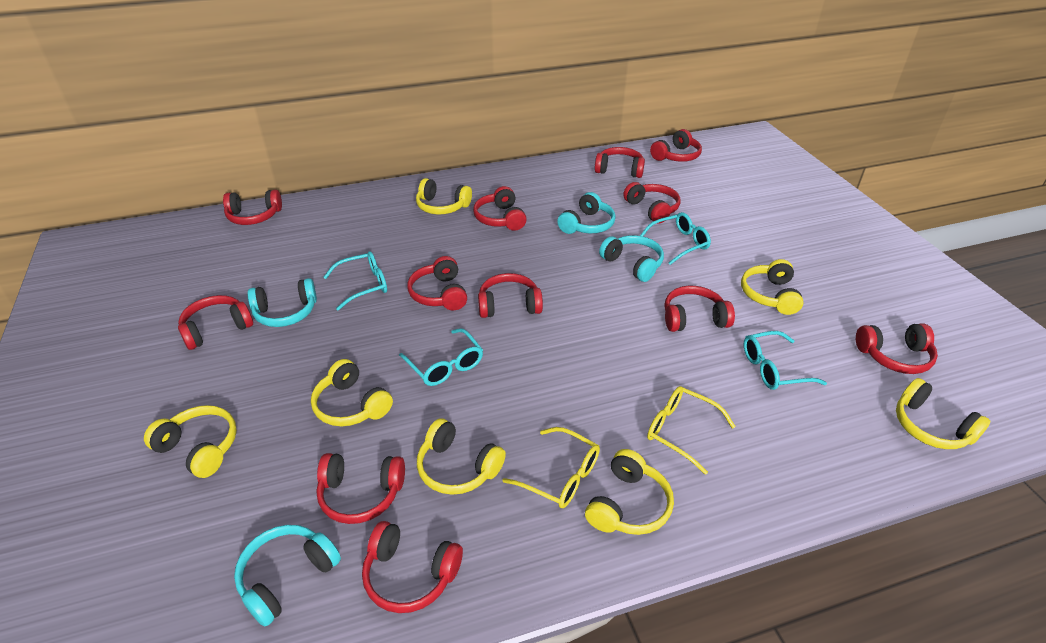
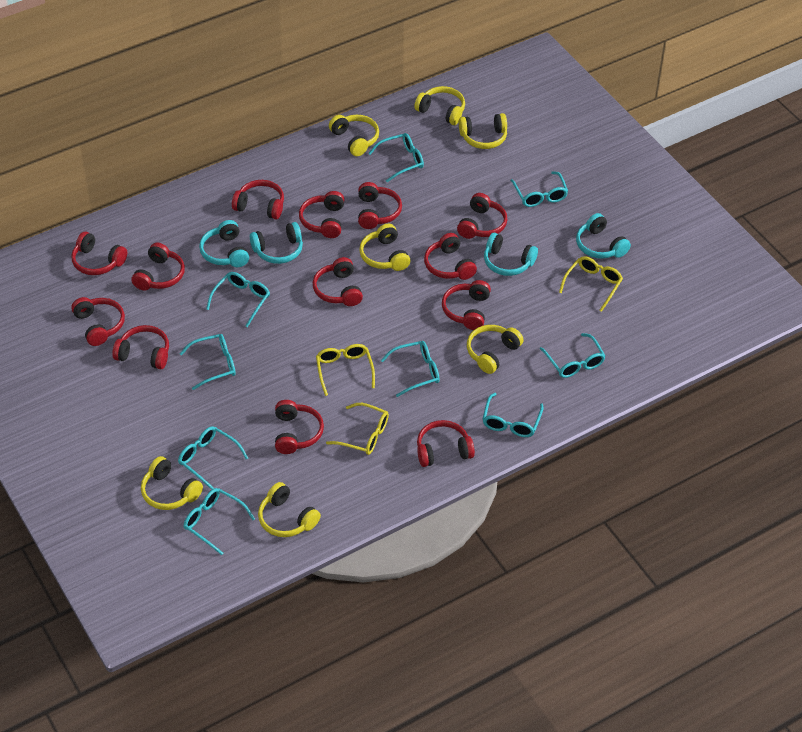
red headphones: [178,295,253,350] [223,190,282,225] [316,453,405,524] [362,521,463,613] [407,256,467,310] [473,186,527,231] [478,273,543,318] [595,147,645,178] [623,182,681,223] [650,129,702,162] [664,286,735,332] [856,323,938,374] = 12 -> [71,232,127,275] [71,297,125,346] [112,325,169,369] [132,243,185,290] [232,180,284,220] [275,400,324,454] [299,191,345,238] [313,257,363,306] [358,182,402,229] [417,420,475,467] [424,233,477,280] [442,280,491,330] [457,193,507,239] = 13
turquoise glasses: [324,251,387,310] [399,328,483,386] [640,212,711,265] [744,331,827,390] = 4 -> [178,426,248,490] [179,334,236,390] [183,488,255,555] [206,272,270,327] [369,133,424,182] [381,341,440,397] [483,393,544,437] [510,171,568,207] [540,333,605,378] = 9
yellow glasses: [503,427,600,508] [647,386,736,475] = 2 -> [316,344,375,396] [326,403,389,455] [559,256,623,312] = 3

